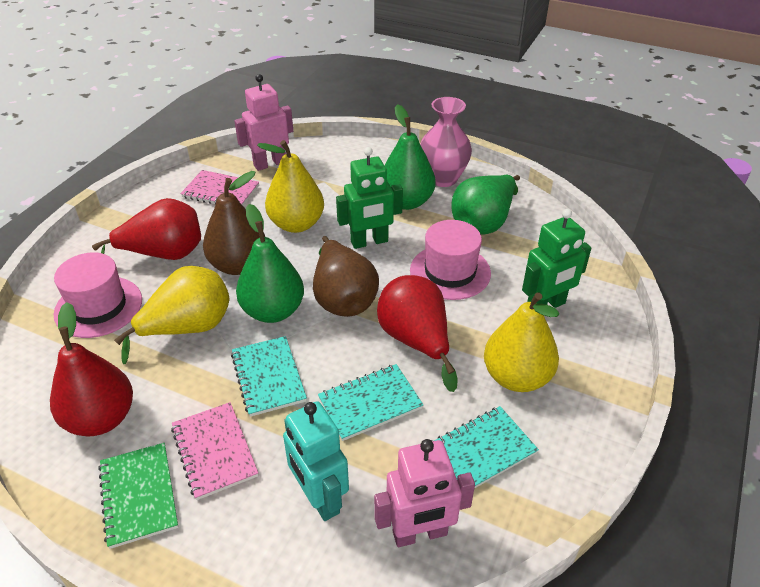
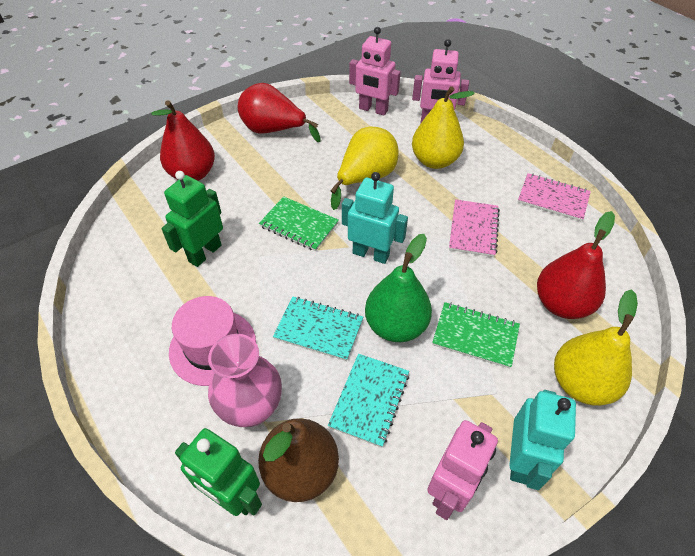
brown pear: [203,171,265,275] [313,236,379,317] = 2 -> [258,418,339,502] = 1
green notebook: [98,443,178,549] = 1 -> [259,196,339,251] [432,302,520,369] = 2
green pear: [236,204,304,323] [384,104,436,210] [451,175,520,235] = 3 -> [365,234,432,342] = 1
pink hat: [54,252,142,338] [410,220,491,300] = 2 -> [169,296,256,386] = 1
pink robot: [234,74,293,171] [374,439,475,547] = 2 -> [349,27,401,116] [412,39,469,122] [427,420,498,520] = 3
turquoise notebook: [231,336,307,417] [318,364,423,441] [431,406,539,489] = 3 -> [273,297,363,361] [328,354,409,448] = 2
turquoise robot: [283,401,349,521] = 1 -> [342,172,408,264] [509,390,576,490] = 2

